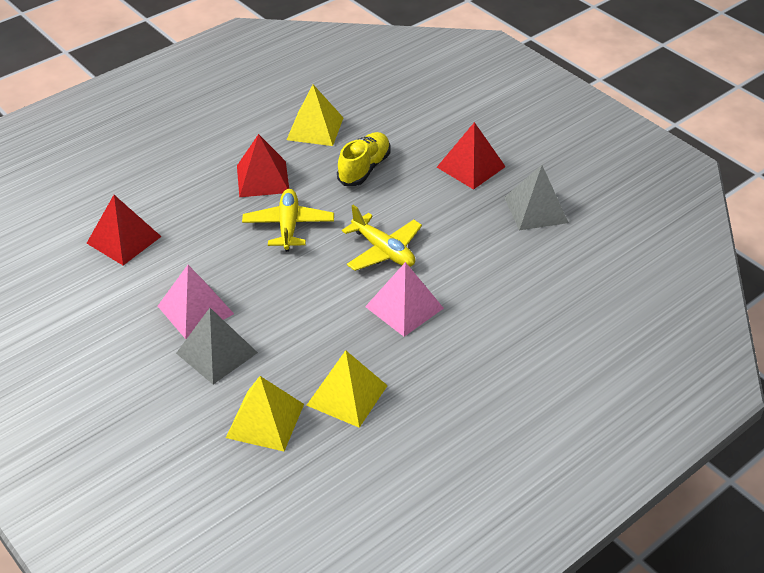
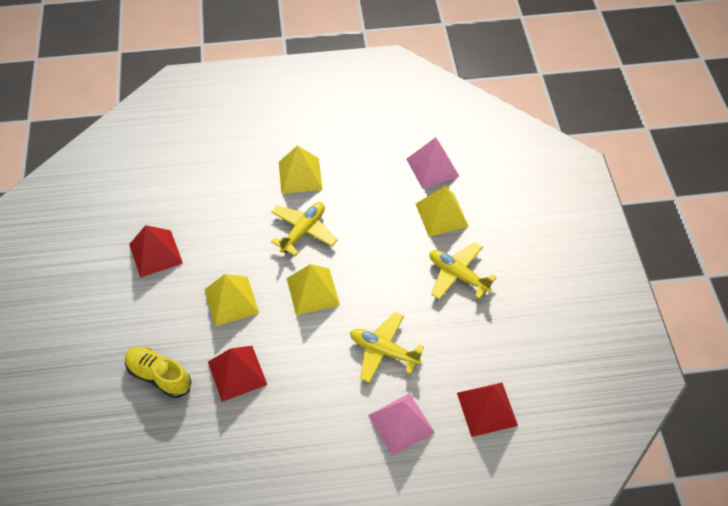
grey pyramid: [176,308,258,384] [504,165,569,230] = 2 -> none = 0
yellow plane: [242,189,334,252] [342,205,422,271] = 2 -> [271,202,337,256] [350,312,424,383] [430,242,497,300] = 3
yellow pyramid: [226,376,304,451] [287,85,344,146] [306,350,388,428] = 3 -> [204,274,259,326] [279,145,323,194] [287,264,340,315] [416,186,469,237] = 4

